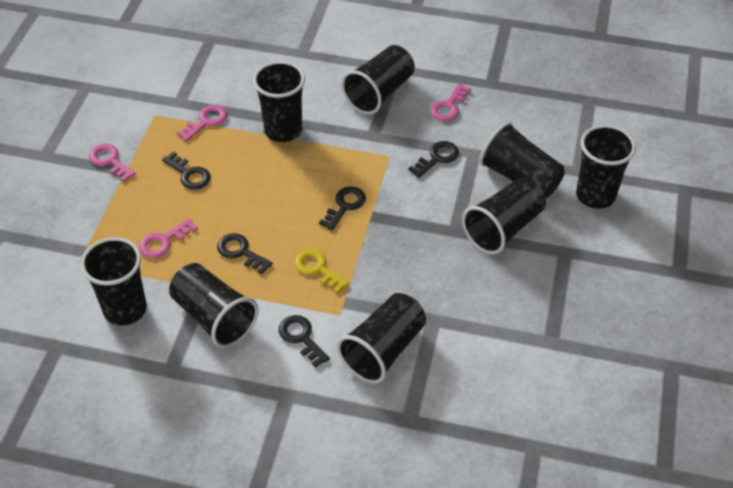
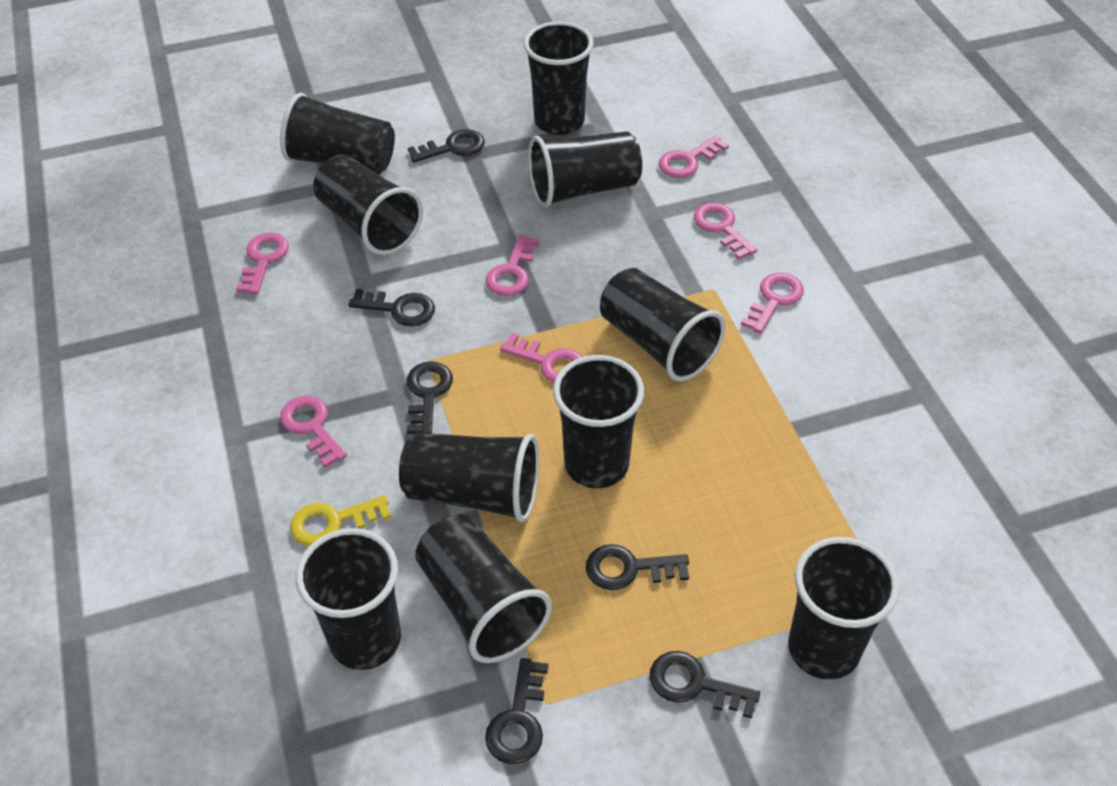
black cup: [80,237,147,326] [169,263,258,348] [253,61,305,142] [337,293,426,384] [341,45,415,115] [462,177,546,254] [479,122,565,198] [576,125,636,209] = 8 -> [280,93,395,175] [296,528,401,670] [313,154,423,255] [399,433,539,522] [415,515,552,663] [524,21,594,135] [528,131,642,208] [553,355,644,488] [600,268,726,382] [788,537,899,680] = 10
black key: [162,151,211,190] [217,233,273,274] [279,315,330,368] [319,186,366,230] [408,141,459,178] = 5 -> [348,289,435,327] [406,361,453,434] [408,129,485,163] [485,658,548,764] [586,544,689,590] [650,651,760,718] = 6
pink key: [89,144,136,182] [139,218,198,258] [177,105,227,141] [430,84,471,121] = 4 -> [236,233,289,294] [280,396,347,468] [486,235,539,296] [500,333,583,383] [659,135,729,178] [694,203,757,259] [741,273,804,334] = 7

